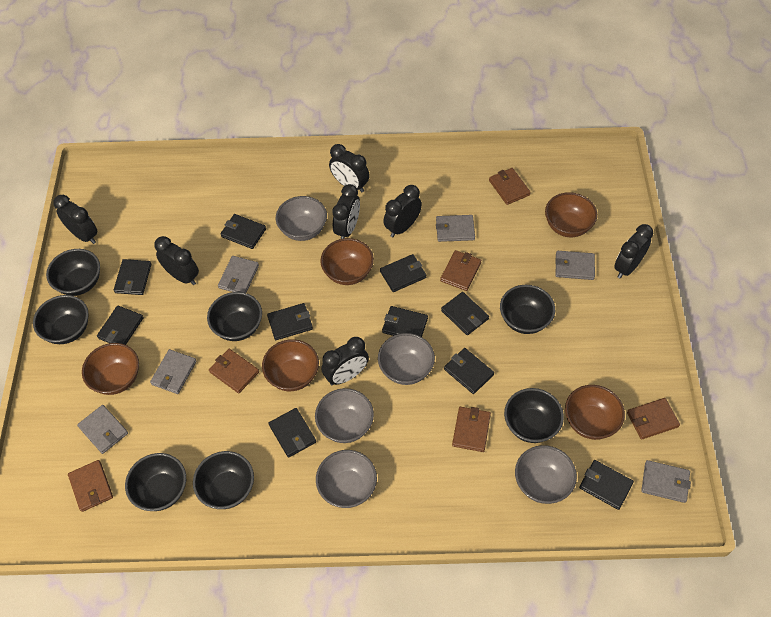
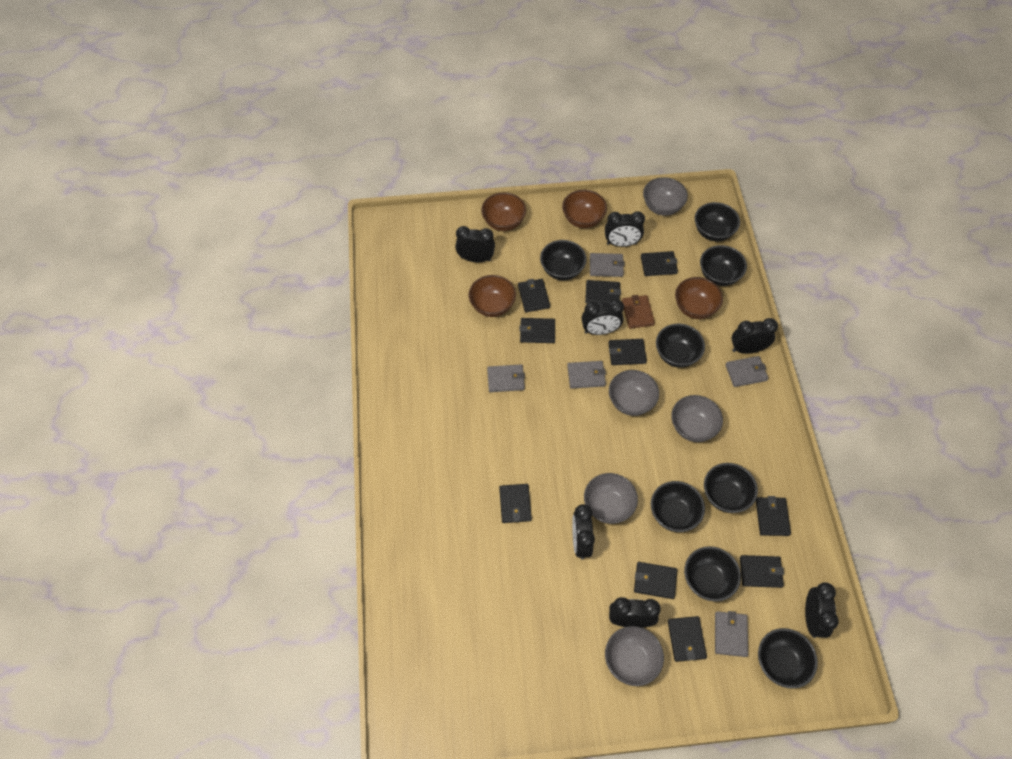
black bowl: [33,295,89,344] [46,249,100,296] [125,453,186,511] [193,451,254,509] [207,292,262,341] [500,285,555,334] [504,388,564,443] = 7 -> [540,240,587,280] [651,481,705,532] [656,324,705,368] [684,546,741,602] [695,202,740,241] [700,245,747,286] [704,463,758,513] [758,628,818,689] = 8
brown bowl: [82,343,139,395] [262,339,319,391] [320,238,374,285] [545,192,597,237] [565,385,625,440] = 5 -> [469,275,516,317] [481,192,526,231] [562,190,607,228] [675,277,723,319] = 4
brown wallet: [68,460,113,512] [209,349,259,393] [440,250,481,291] [452,407,491,452] [489,168,531,205] [627,398,680,440] = 6 -> [622,295,655,329] = 1
grey wallet: [77,405,128,454] [150,349,197,394] [218,256,259,293] [436,215,475,242] [555,251,595,280] [641,460,691,503] = 6 -> [487,364,525,392] [567,361,606,389] [590,253,625,277] [715,611,748,657] [725,356,768,387] = 5

